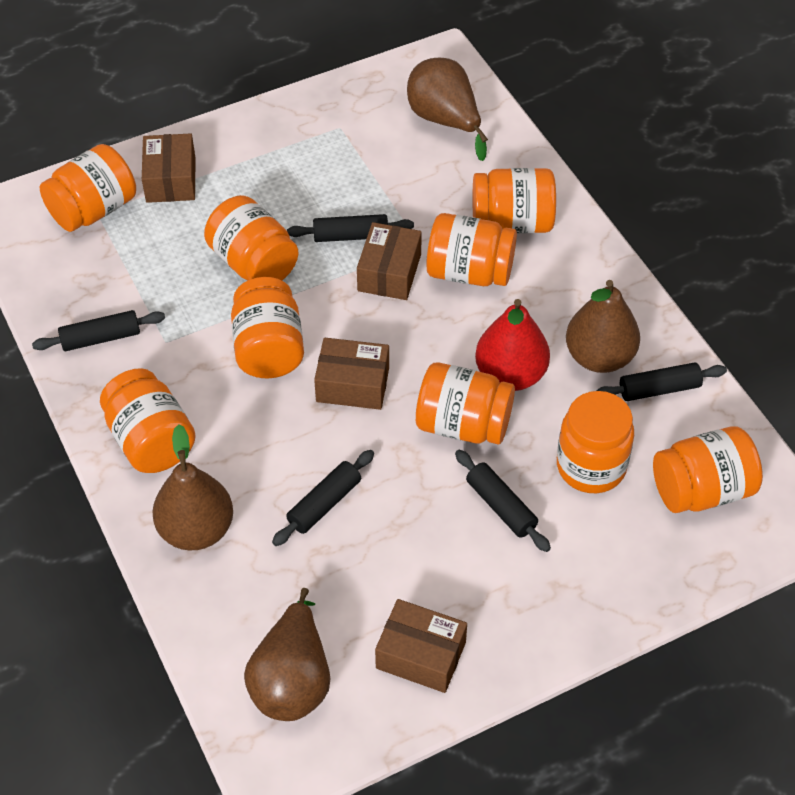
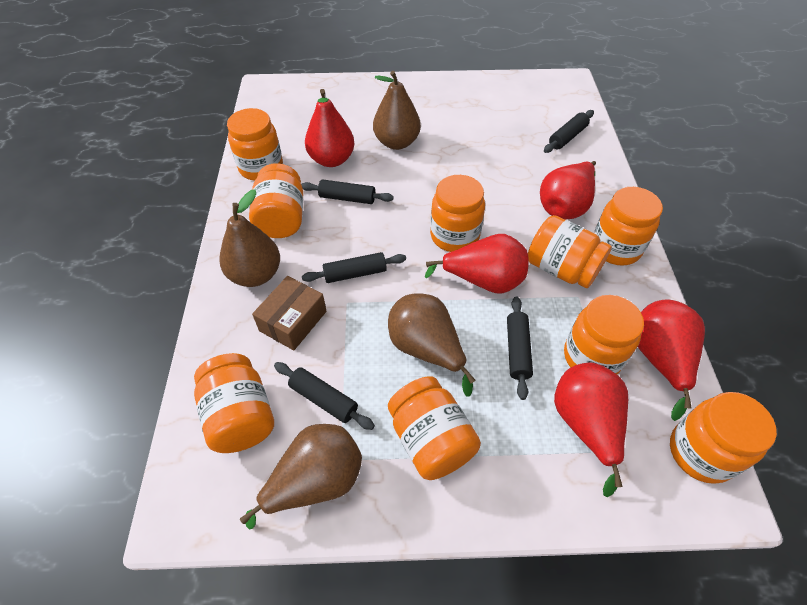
brown box: [142,133,195,203] [314,338,389,410] [357,222,422,300] [375,599,467,693] = 4 -> [252,276,326,350] = 1
red pear: [475,299,550,391] = 1 -> [305,89,354,167] [425,234,529,294] [540,161,596,220] [554,363,628,497] [638,300,705,421] = 5

